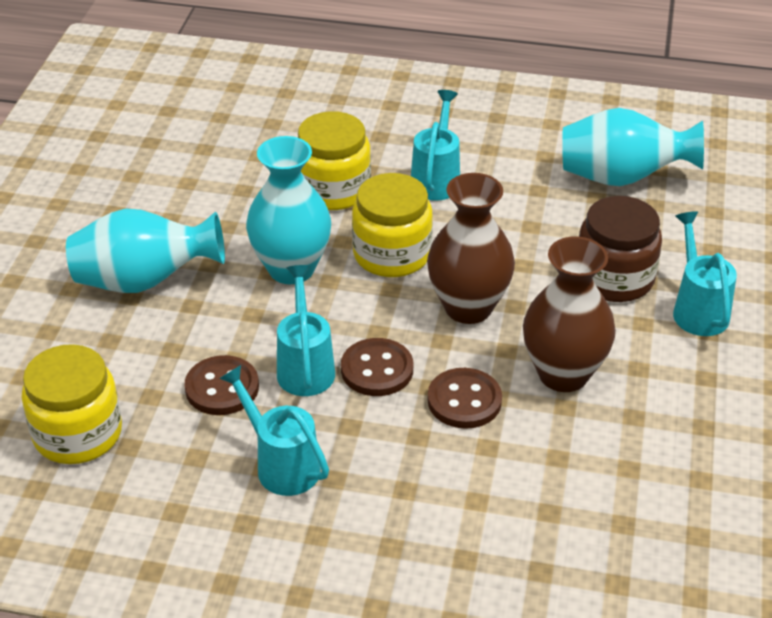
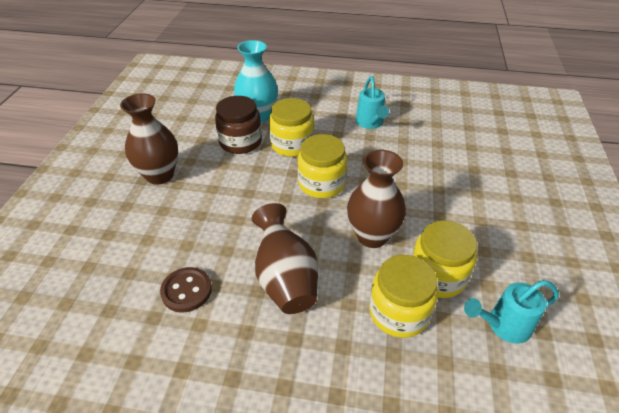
brown button: [184,355,259,415] [341,338,413,396] [428,368,502,429] = 3 -> [160,267,212,313] = 1
brown vase: [427,173,515,324] [523,236,616,392] = 2 -> [120,93,178,185] [252,203,318,314] [347,150,406,248] = 3
turquoise vase: [66,209,225,293] [246,136,331,284] [562,108,704,186] = 3 -> [234,40,278,123] = 1
turquoise watering can: [219,365,329,496] [277,265,335,396] [411,90,460,201] [673,211,737,336] = 4 -> [356,76,389,129] [464,280,559,344] = 2
yellow jar: [21,344,122,464] [298,111,371,210] [352,173,433,277] = 3 -> [269,98,314,157] [298,134,347,198] [369,255,438,338] [412,220,477,298] = 4

